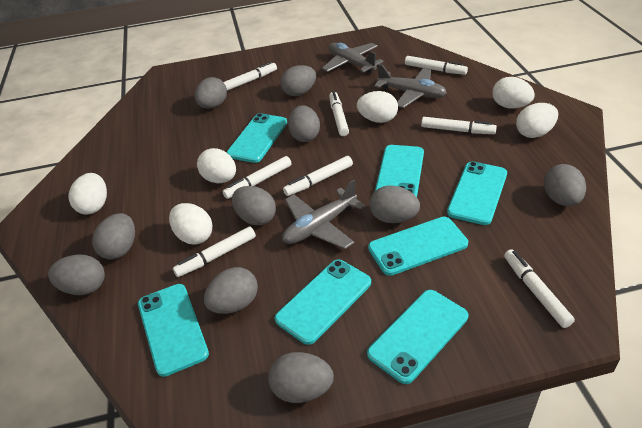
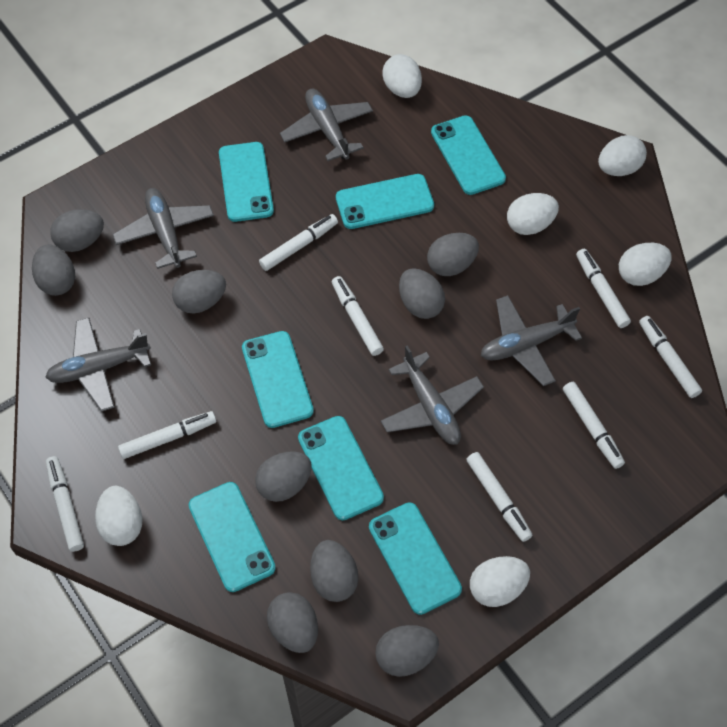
grey egg: [48,254,105,295] [92,213,135,260] [195,77,227,109] [204,267,258,314] [232,186,276,225] [268,352,334,403] [280,65,316,96] [288,105,320,142] [369,185,420,223] [544,164,586,206] = 10 -> [32,244,75,296] [50,209,104,252] [172,270,226,313] [255,451,312,502] [267,592,318,653] [310,540,358,602] [375,625,439,677] [399,268,445,319] [427,233,479,276] = 9
grey plane: [282,179,365,249] [322,43,384,74] [374,64,447,108] = 3 -> [45,318,151,412] [112,188,214,269] [280,88,373,161] [381,345,484,445] [481,295,582,386] = 5

